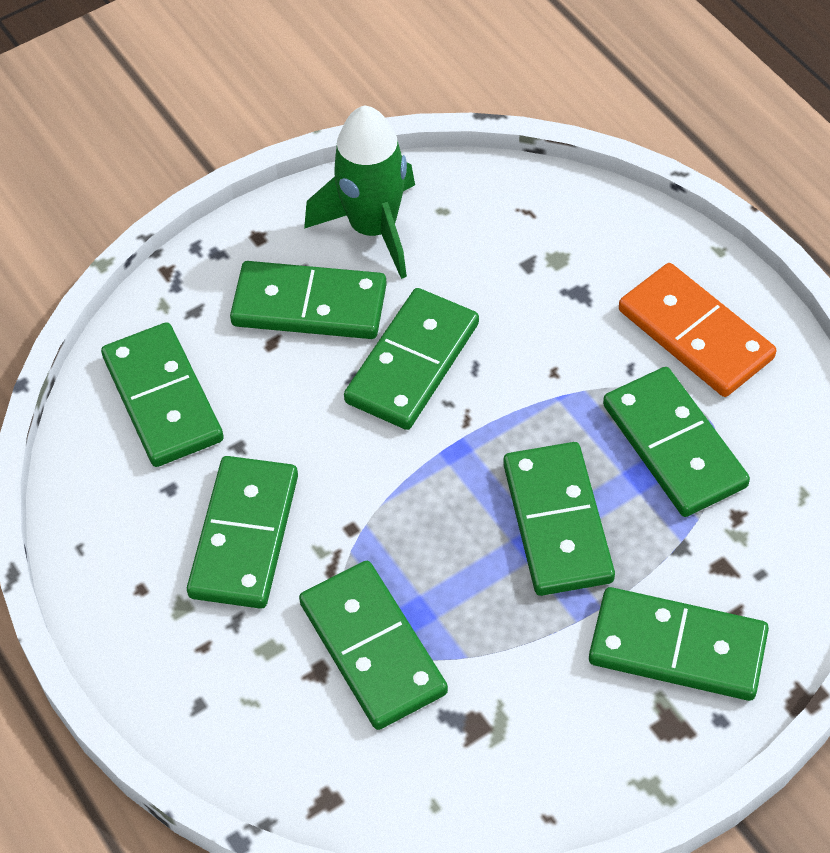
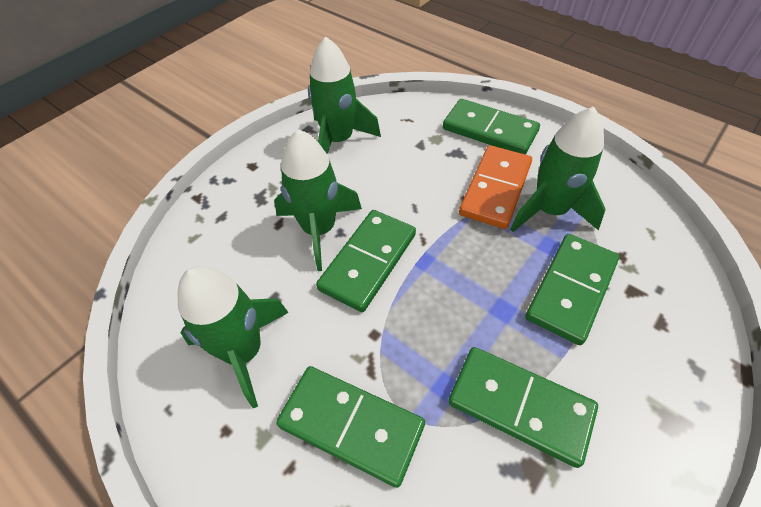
green domino: [101,322,224,467] [187,456,298,609] [230,261,387,339] [299,561,448,730] [344,288,479,430] [503,442,615,596] [589,587,769,701] [603,367,750,517] = 8 -> [276,366,425,488] [316,210,416,312] [443,99,540,154] [448,347,598,468] [525,234,619,345] = 5
green rocket: [304,105,415,279] = 1 -> [178,266,289,408] [274,129,362,271] [308,37,381,154] [510,107,606,232] = 4

